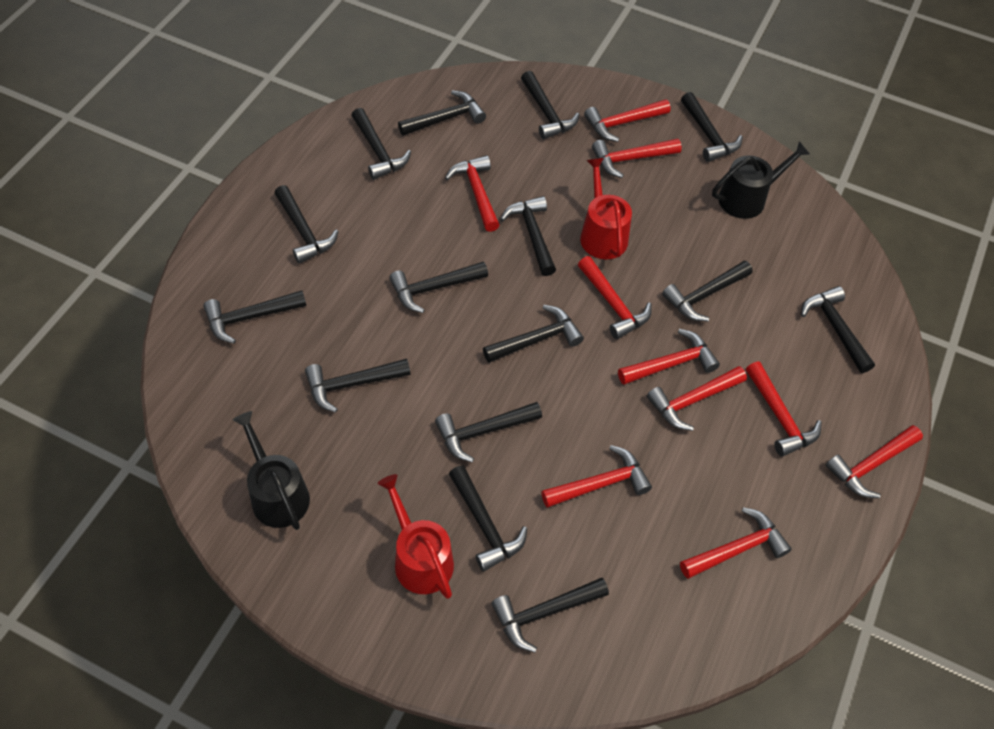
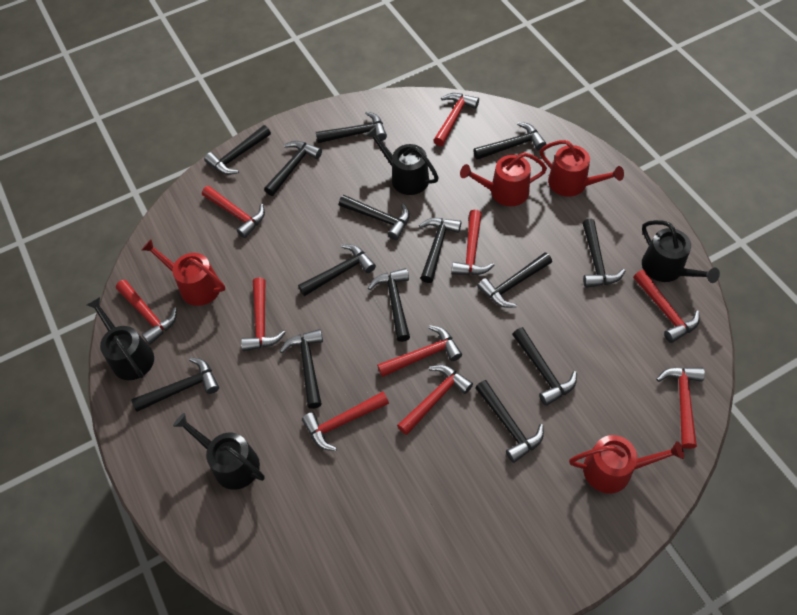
black hammer: [203,290,306,344] [274,185,339,264] [305,359,411,413] [351,108,411,180] [389,261,488,313] [398,90,486,136] [435,402,542,462] [449,465,527,572] [483,305,584,363] [491,578,609,653] [500,196,556,276] [521,71,580,139] [662,261,753,321] [681,92,743,162] [801,286,875,373] = 15 -> [131,357,219,412] [204,125,271,175] [264,141,322,196] [280,329,323,409] [298,244,376,296] [316,111,387,143] [339,195,410,240] [368,268,410,342] [419,218,461,283] [473,122,546,160] [475,380,544,463] [478,253,552,308] [512,327,577,406] [582,219,625,288] = 14
black watering can: [233,411,310,530] [712,141,810,219] = 2 -> [87,297,154,380] [173,413,265,490] [365,127,439,195] [642,220,720,283] = 4
red watering can: [377,474,454,599] [580,158,632,259] = 2 -> [142,239,225,306] [460,152,547,206] [540,140,624,197] [569,435,684,493] = 4

